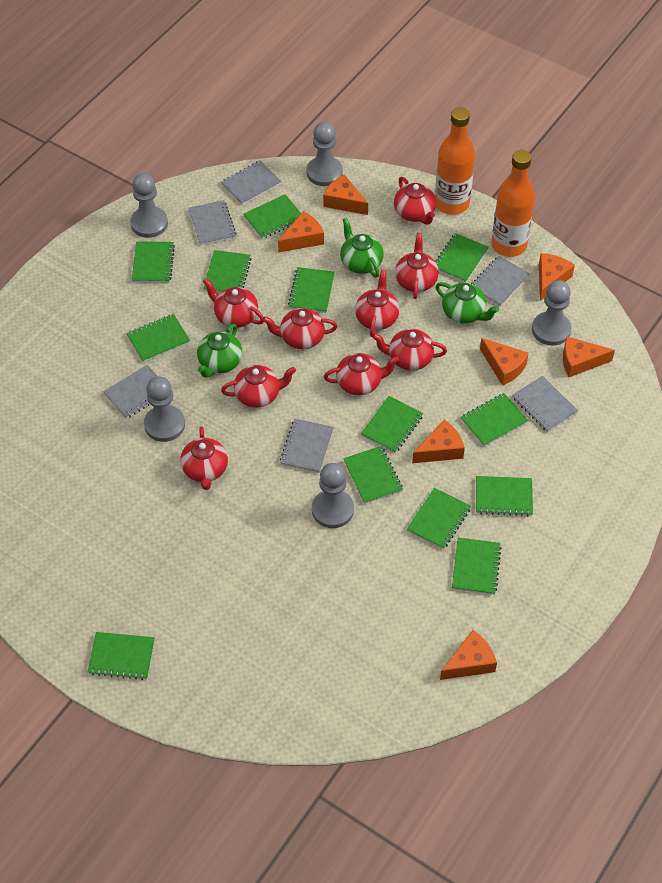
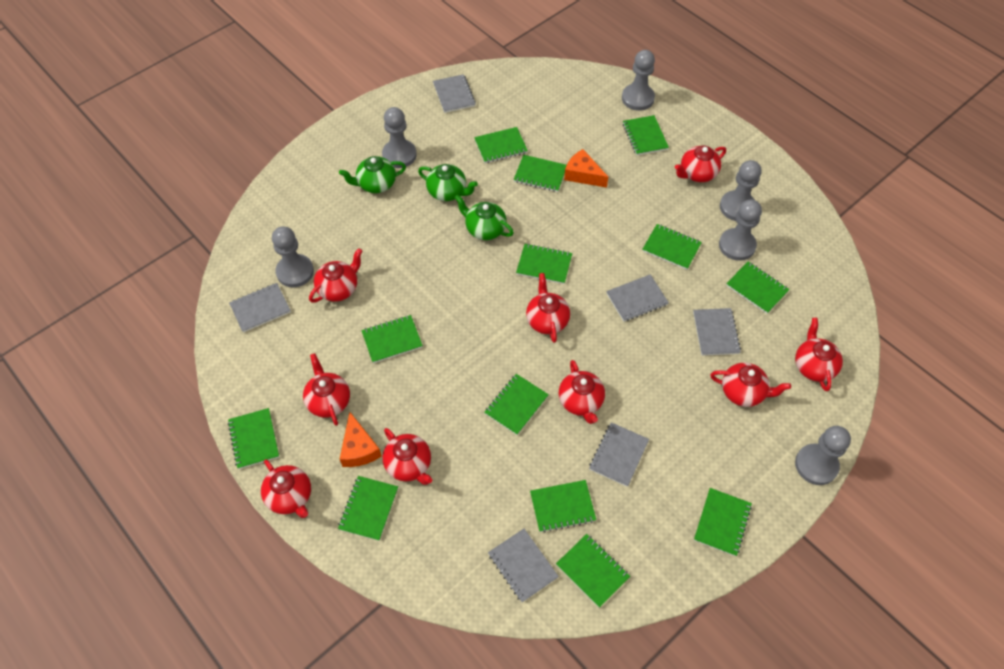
grey pawn: [130,173,168,238] [144,377,185,442] [307,122,343,186] [312,463,354,528] [532,280,572,346] = 5 -> [272,226,314,288] [382,107,417,168] [622,50,655,111] [719,199,762,261] [720,160,762,221] [795,426,851,485] = 6
orange bottle: [435,107,475,215] [492,150,535,257] = 2 -> none = 0
orange cheese: [278,211,324,253] [323,175,368,215] [412,420,465,463] [440,630,497,680] [480,338,529,386] [539,253,575,301] [563,336,615,377] = 7 -> [340,412,382,467] [564,149,608,188] = 2

